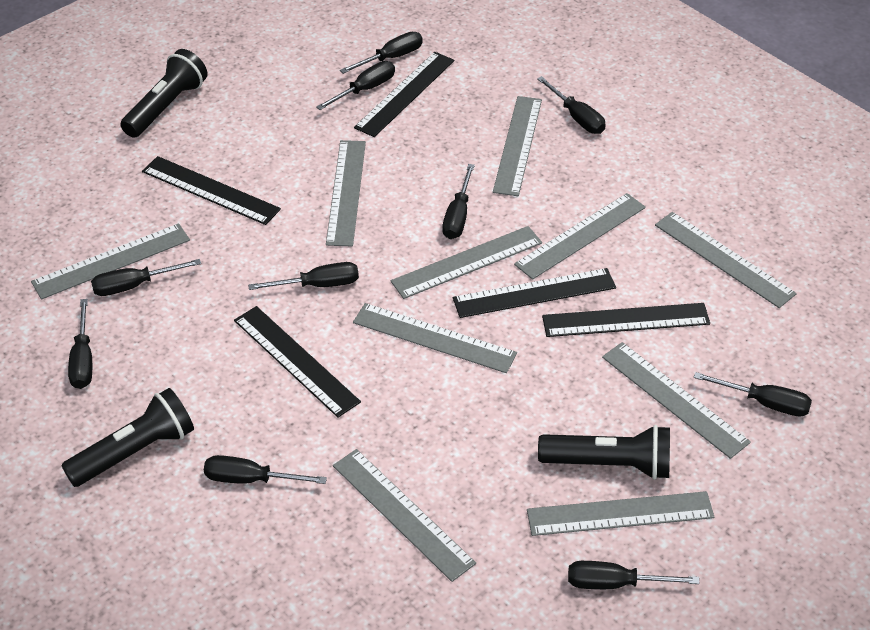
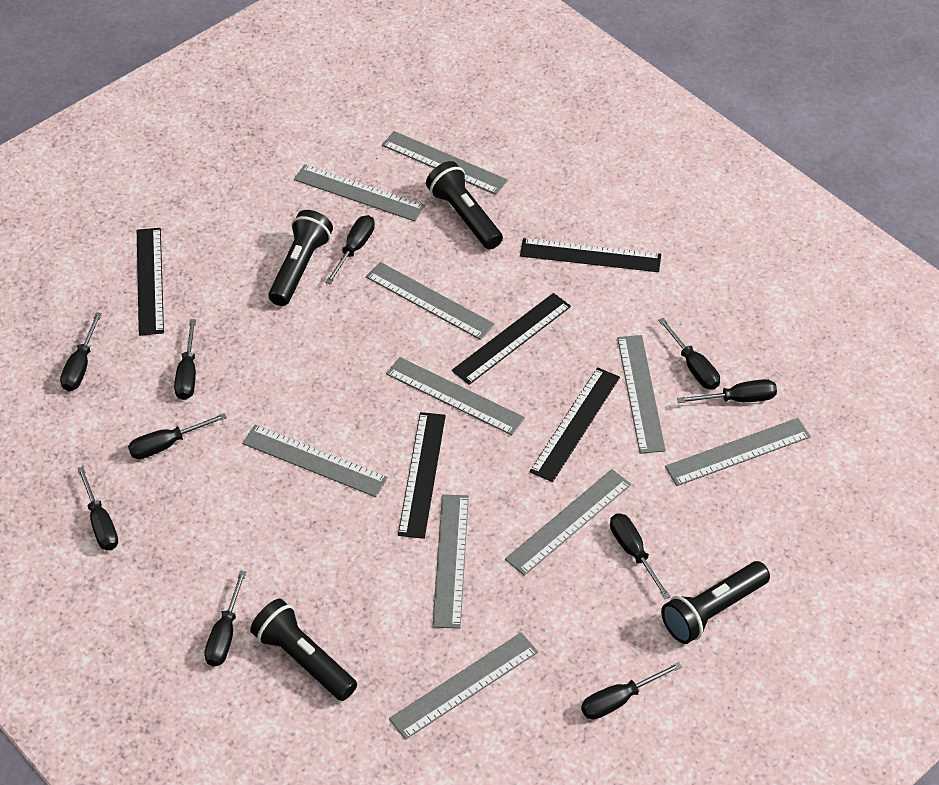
black flashlight: [61,388,194,487] [120,49,208,138] [538,425,670,480] = 3 -> [250,599,357,701] [268,210,333,306] [426,161,503,249] [661,561,770,644] = 4

